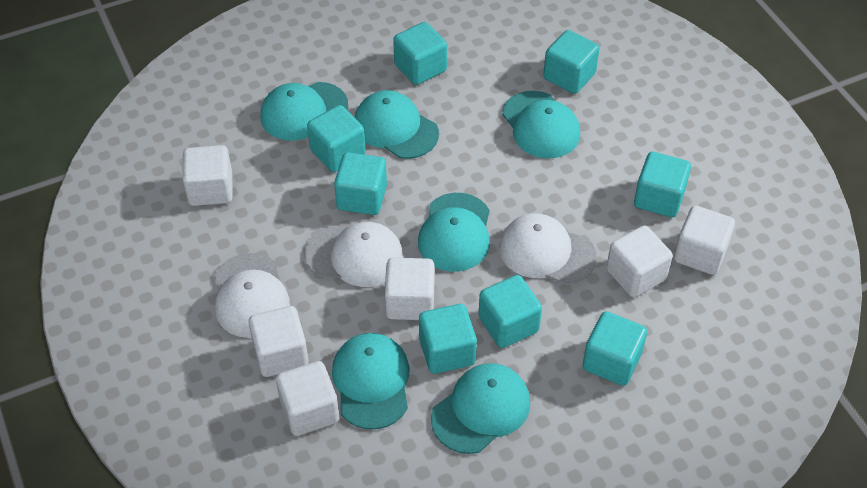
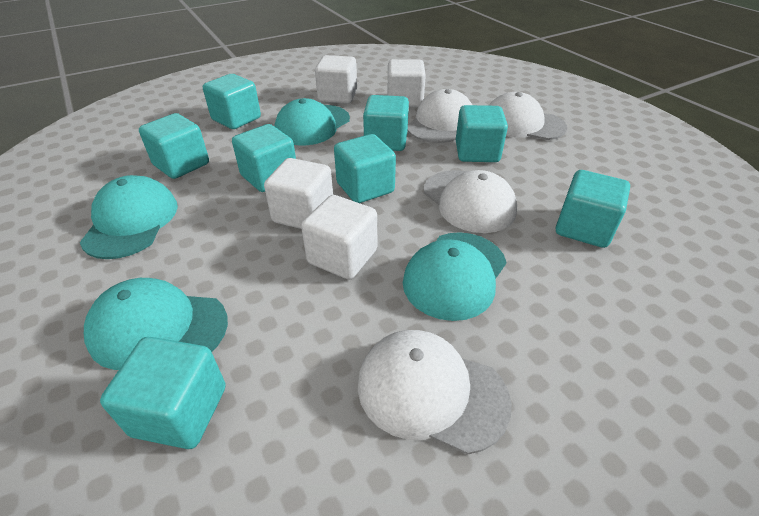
turquoise cap: [260,82,348,141] [332,333,410,429] [355,90,439,159] [418,193,490,272] [431,363,530,454] [502,91,580,158] = 6 -> [80,175,178,259] [84,278,228,370] [274,98,350,145] [403,232,507,321] = 4
white cap: [215,253,290,338] [305,222,403,287] [499,214,597,285] = 3 -> [358,330,512,455] [408,89,472,143] [424,170,517,233] [489,92,567,140] = 4
white cube: [182,145,233,206] [248,306,309,377] [276,361,339,436] [385,258,435,320] [606,226,673,297] [674,206,735,275] = 6 -> [264,158,333,229] [301,195,377,280] [315,55,357,104] [387,59,426,107] = 4

